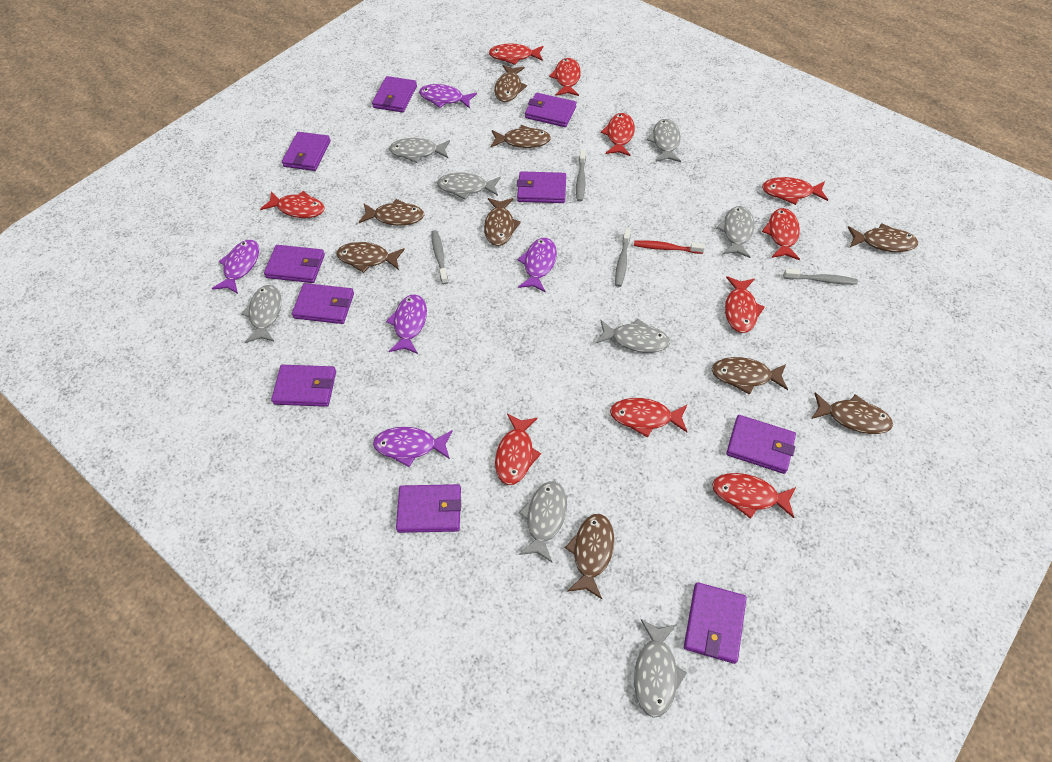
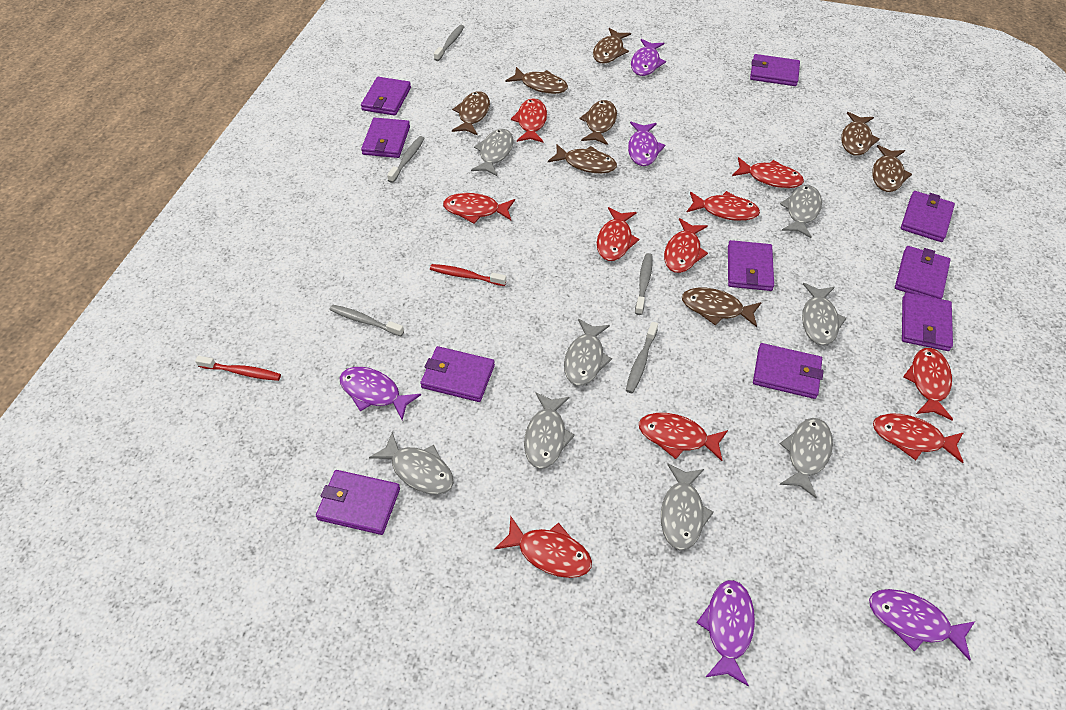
brown fish: [337,242,405,273] [359,199,424,226] [484,198,521,246] [491,125,551,148] [494,65,527,102] [565,514,614,599] [712,357,788,395] [811,393,893,434] [848,223,918,252] = 9 -> [452,91,490,135] [506,67,568,94] [548,144,617,173] [580,100,617,145] [593,28,631,64] [682,288,762,327] [841,112,880,156] [872,145,912,192] = 8
grey toothbrush: [431,230,448,284] [576,150,586,202] [615,228,631,287] [784,268,858,285] = 4 -> [330,305,404,337] [387,136,425,183] [434,25,464,61] [626,322,658,393] [635,253,653,315] = 5
red toothbrush: [634,240,705,254] = 1 -> [195,356,281,381] [430,264,506,286] = 2

